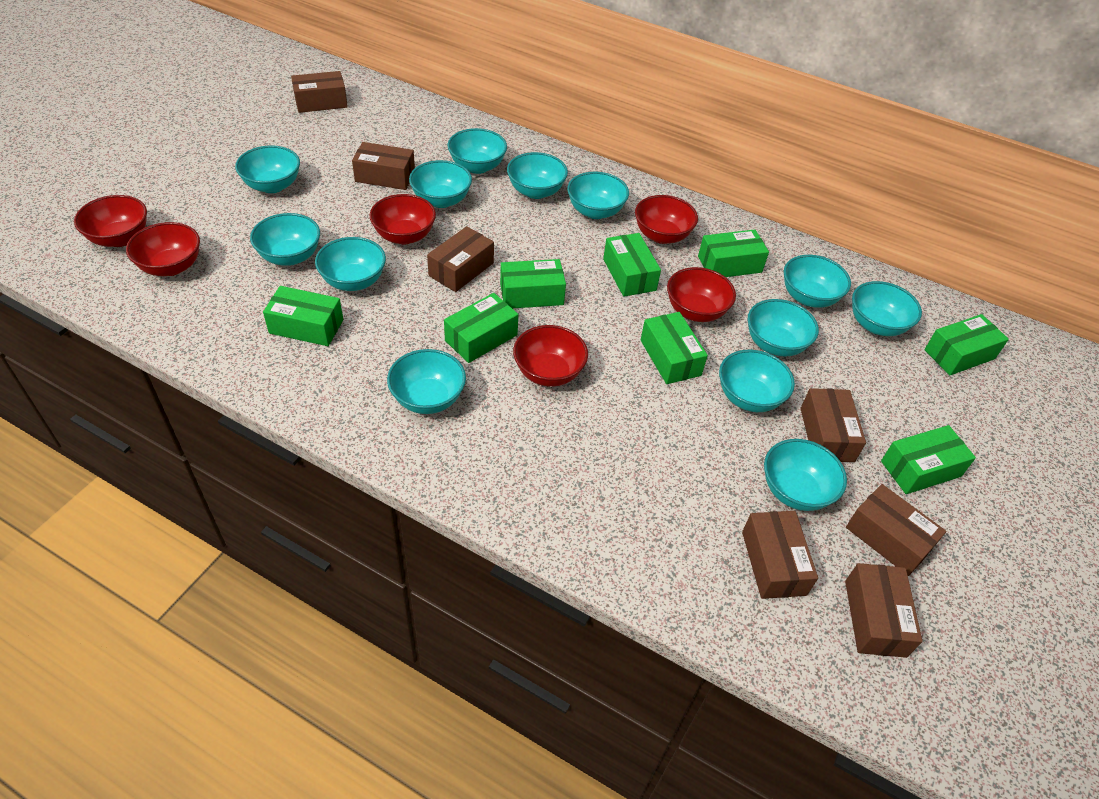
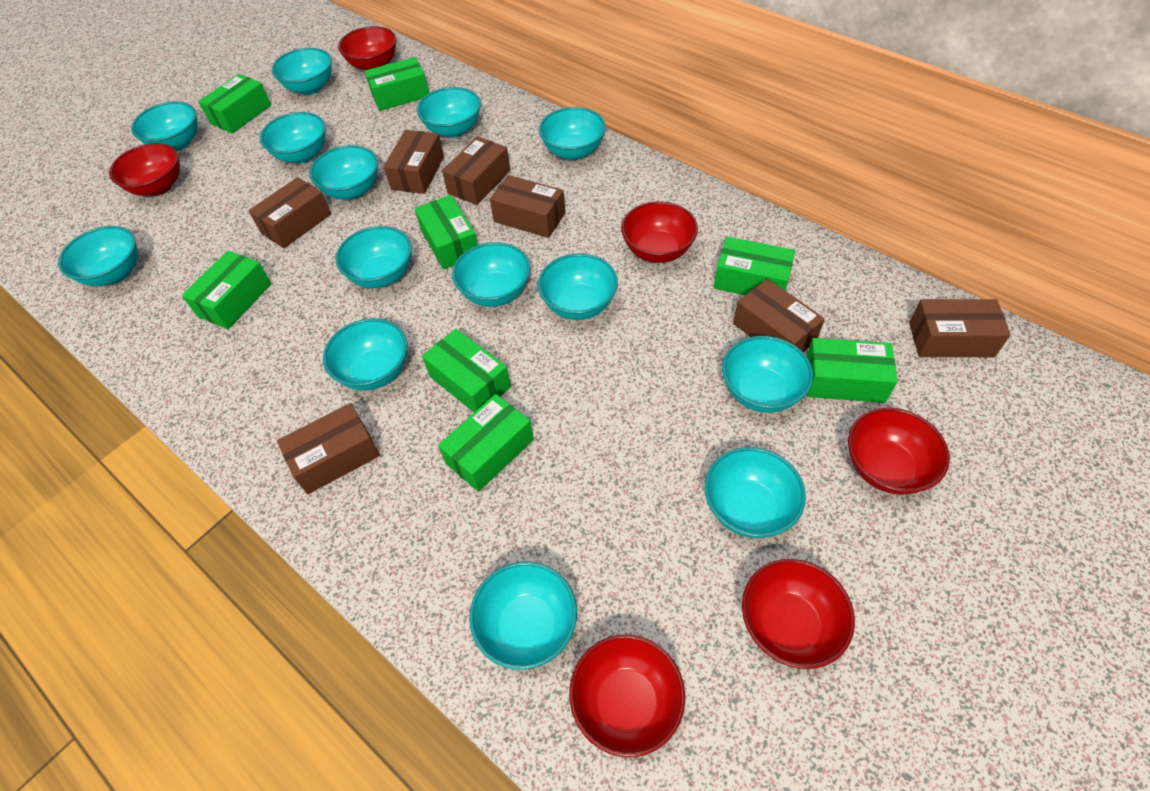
turquoise bowl: [235,145,300,193] [250,213,320,266] [315,237,386,291] [387,349,466,414] [409,160,472,208] [447,128,507,174] [507,152,568,199] [567,172,629,219] [719,350,795,412] [748,299,819,356] [764,439,847,511] [784,255,851,308] [852,281,922,336] = 13 -> [58,226,138,286] [131,101,198,151] [260,112,326,163] [272,48,332,95] [309,145,378,199] [323,318,407,391] [335,226,412,288] [417,87,481,138] [452,242,531,307] [469,562,577,670] [538,253,618,320] [539,107,606,160] [704,447,806,538] [722,336,813,413] = 14

